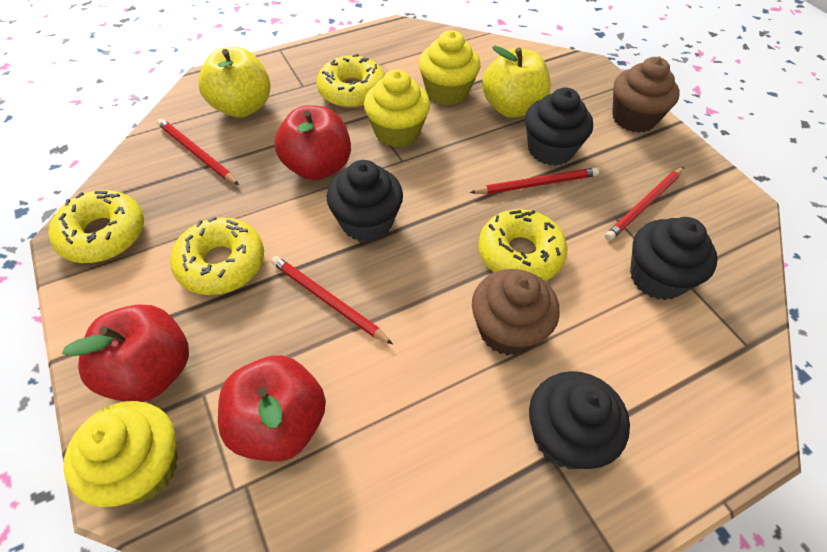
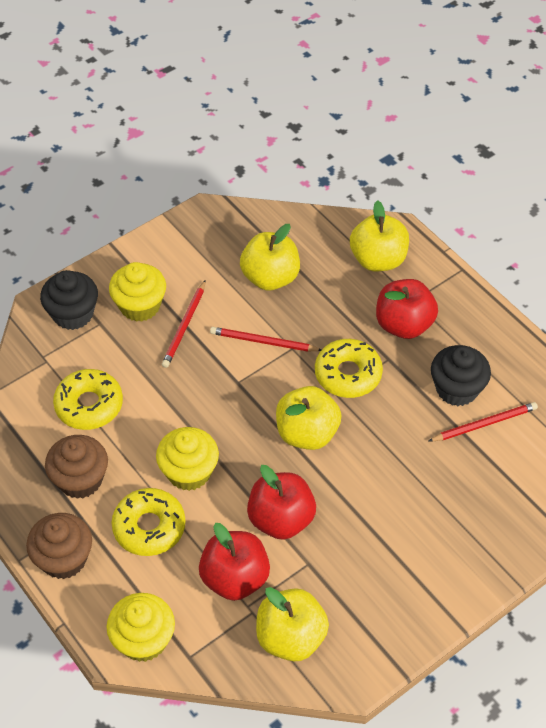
black cupcake: [327,160,403,242] [525,87,593,166] [529,371,630,469] [630,217,718,300] = 4 -> [40,270,98,330] [431,345,491,406] = 2
red pencil: [157,119,239,185] [271,256,393,344] [470,167,599,194] [605,167,684,241] = 4 -> [162,280,206,368] [210,327,321,352] [429,402,538,441] = 3
yellow apple: [198,47,270,118] [482,46,551,118] = 2 -> [240,224,300,290] [256,587,329,661] [276,386,341,450] [350,200,409,271] = 4
yellow donut: [48,190,144,263] [170,217,264,295] [317,54,385,108] [478,209,567,281] = 4 -> [53,369,123,430] [112,488,185,556] [315,339,383,398] = 3

